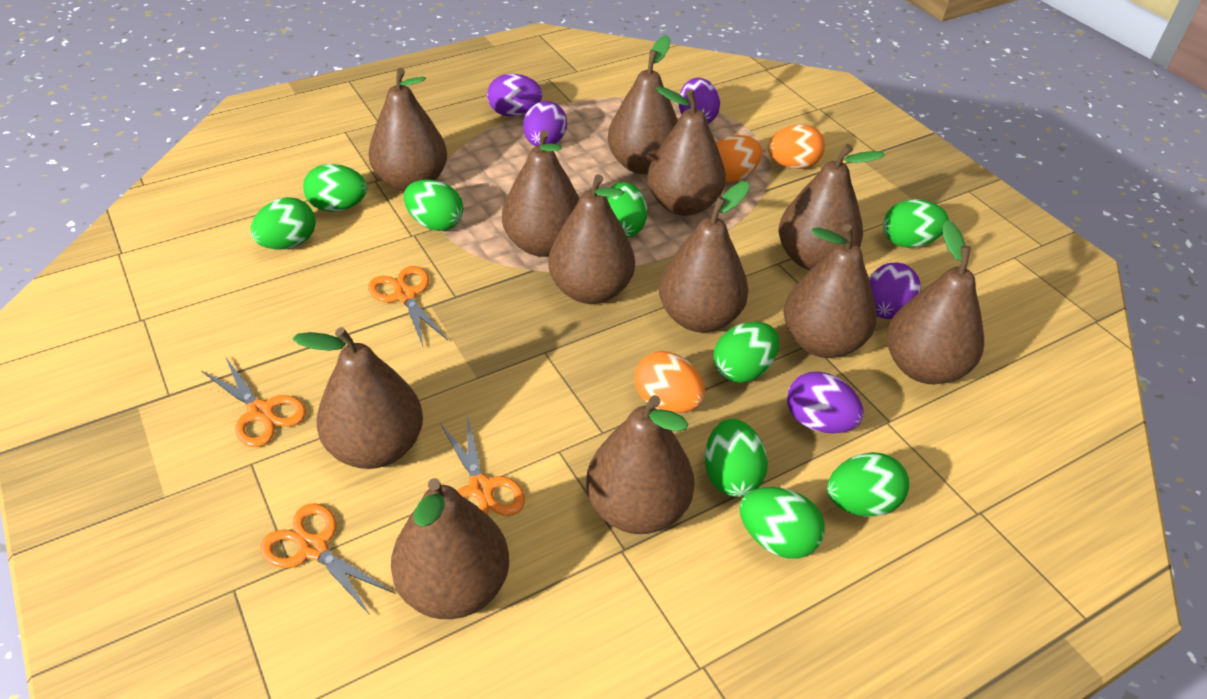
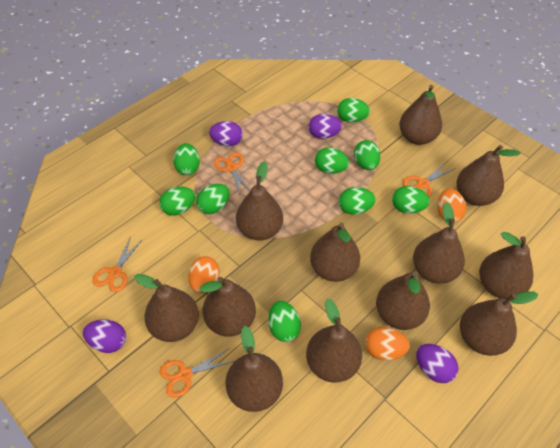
purple egg: [487,73,543,117] [523,101,567,146] [679,78,720,124] [787,371,864,433] [869,262,920,319] = 5 -> [83,319,126,353] [209,121,243,146] [309,114,342,139] [416,344,458,383] = 4

